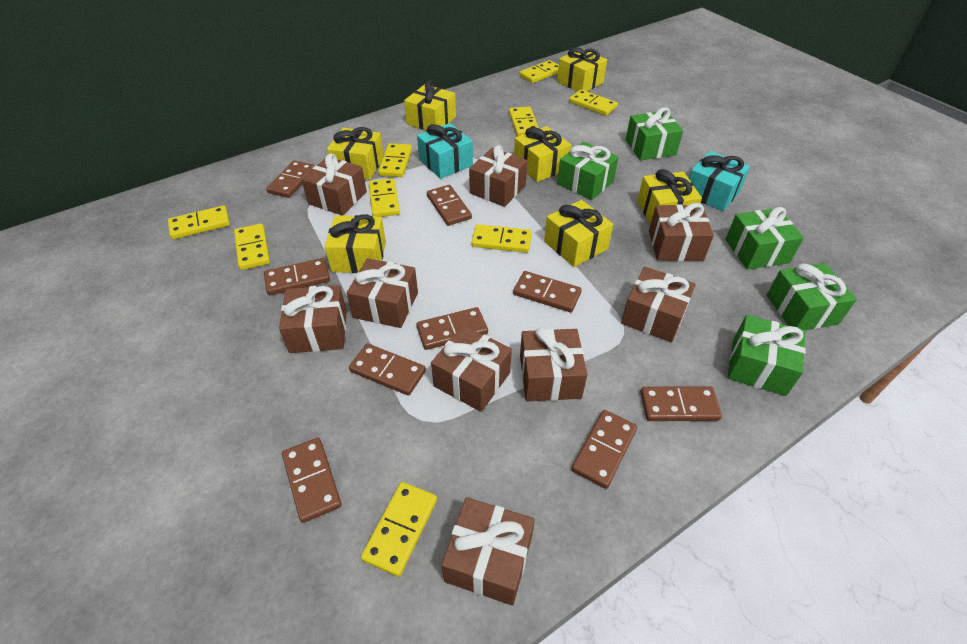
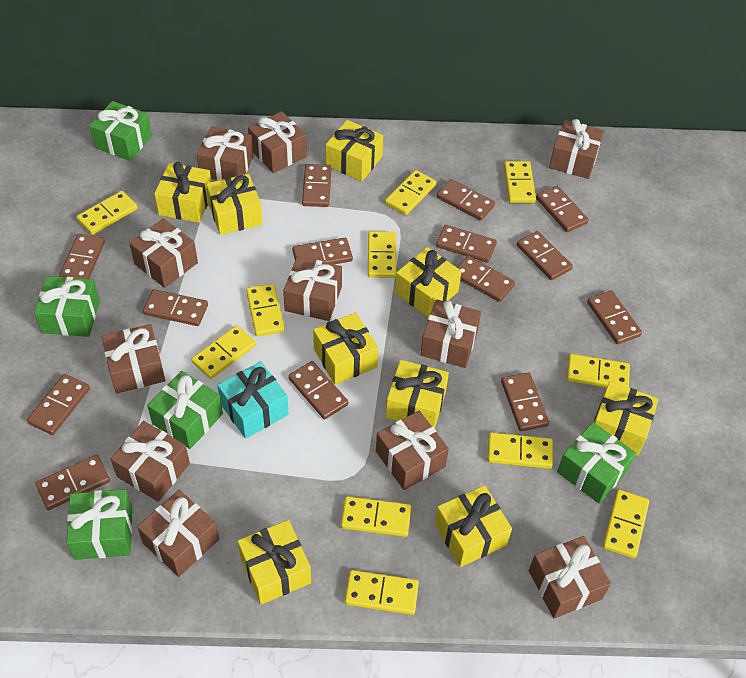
brown domino: [264,258,330,295] [266,160,315,198] [282,438,342,523] [349,343,426,396] [416,307,488,350] [427,185,472,226] [513,271,582,313] [571,410,637,489] [640,386,722,421] = 9 -> [27,374,90,435] [35,454,110,510] [59,234,105,279] [143,289,208,326] [288,361,348,420] [292,238,353,264] [302,164,331,207] [436,225,497,263] [437,179,495,221] [457,256,515,302] [501,373,549,431] [516,231,573,280] [536,186,589,232] [587,291,642,344] = 14
brown gift: [279,285,347,353] [301,154,367,216] [347,258,418,328] [431,325,512,412] [441,497,535,606] [469,145,527,207] [520,327,587,402] [621,266,696,342] [649,203,714,261] = 9 -> [102,324,165,394] [111,421,190,502] [129,218,198,288] [137,490,219,577] [197,126,254,181] [248,111,307,173] [283,256,342,321] [376,411,449,490] [421,299,481,368] [529,536,611,619] [549,119,604,179] = 11
turquoise gift: [417,123,473,179] [689,151,750,211] = 2 -> [217,361,289,439] = 1
yellow domino: [168,206,230,239] [234,224,270,270] [361,482,437,577] [369,178,400,217] [378,143,412,177] [472,224,532,253] [509,107,539,136] [519,60,559,83] [569,90,618,116] = 9 -> [77,191,138,235] [191,325,256,379] [246,283,285,336] [341,496,411,537] [345,570,419,615] [368,231,396,278] [385,170,436,215] [488,432,553,469] [504,161,536,203] [567,354,630,388] [603,490,649,559] = 11
yellow gift: [324,214,386,273] [327,127,384,179] [404,80,456,131] [514,126,572,182] [544,200,613,267] [557,47,607,92] [637,169,702,224] = 7 -> [154,162,211,223] [206,174,263,235] [238,520,311,605] [313,313,378,385] [326,120,383,181] [386,360,449,428] [395,247,462,318] [435,485,512,567] [594,381,659,456] = 9

